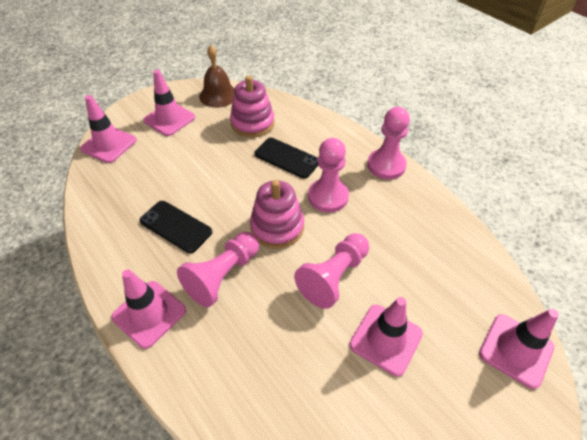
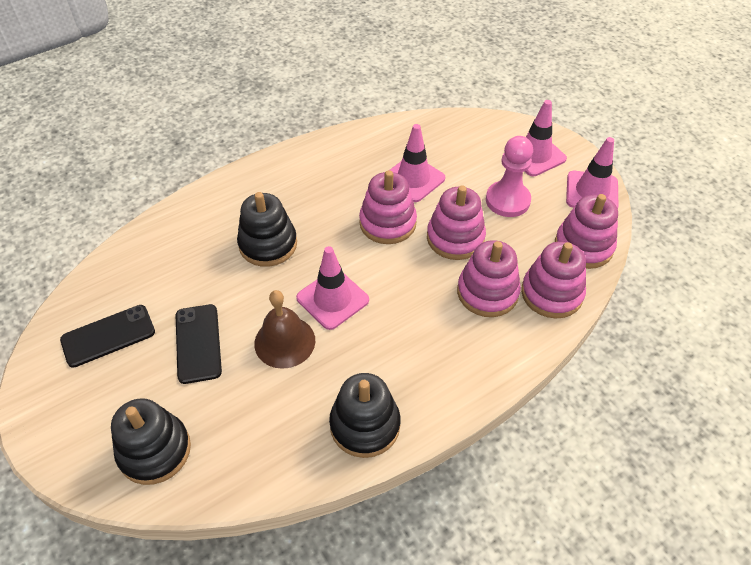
black stacking toy: none = 0 -> [111,398,191,485] [237,192,297,267] [329,373,401,458] = 3
pink pawn: [177,232,259,307] [294,233,369,309] [308,138,349,212] [367,107,410,180] = 4 -> [486,136,533,217] = 1
pink stacking toy: [230,76,274,138] [250,180,304,249] = 2 -> [359,170,417,244] [427,186,486,260] [457,240,521,317] [521,241,586,318] [555,194,618,269] = 5
pink traffic cone: [80,95,137,163] [111,269,186,349] [143,70,195,136] [350,297,423,377] [479,309,559,389] = 5 -> [296,246,369,330] [390,124,445,202] [504,100,567,176] [566,137,618,208] = 4

